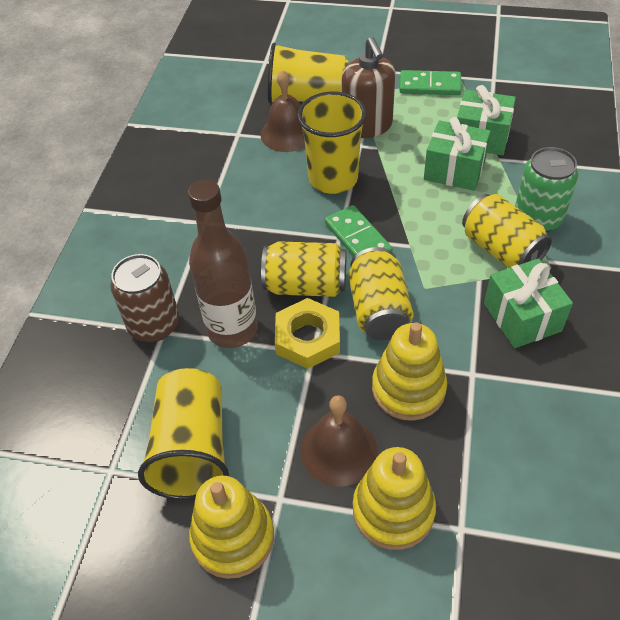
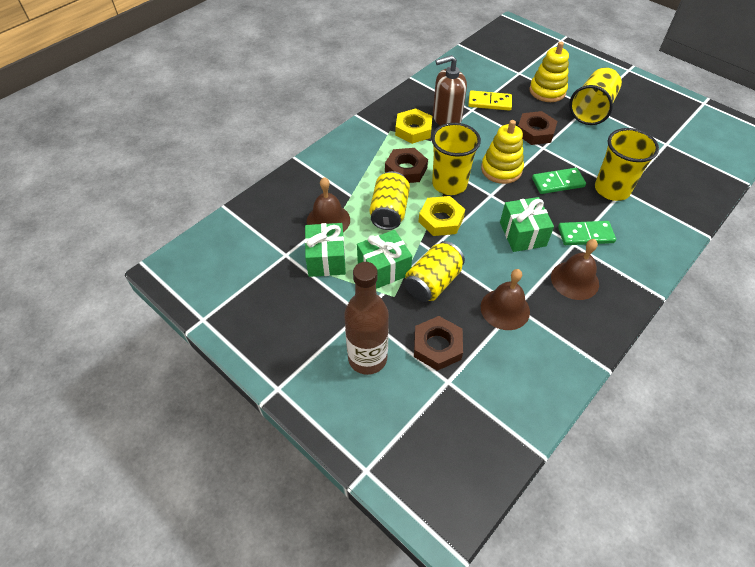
brown bell: [261,70,305,152] [301,395,378,486] = 2 -> [307,177,350,232] [481,269,530,330] [551,239,599,300] = 3
brown can: [110,254,179,342] = 1 -> none = 0
brown nut: none = 0 -> [385,148,428,183] [414,316,463,371] [518,111,558,145] = 3
green can: [515,147,578,232] = 1 -> none = 0
yellow can: [261,241,346,297] [348,247,414,340] [462,194,552,268] = 3 -> [369,171,410,230] [405,241,465,302] = 2
yellow domino: none = 0 -> [468,90,512,111] = 1
yellow nut: [275,298,340,369] = 1 -> [395,108,433,144] [419,196,465,236] = 2
yellow stacking toy: [189,476,274,579] [353,447,436,550] [372,322,447,421] = 3 -> [481,120,524,184] [529,42,569,102] = 2

